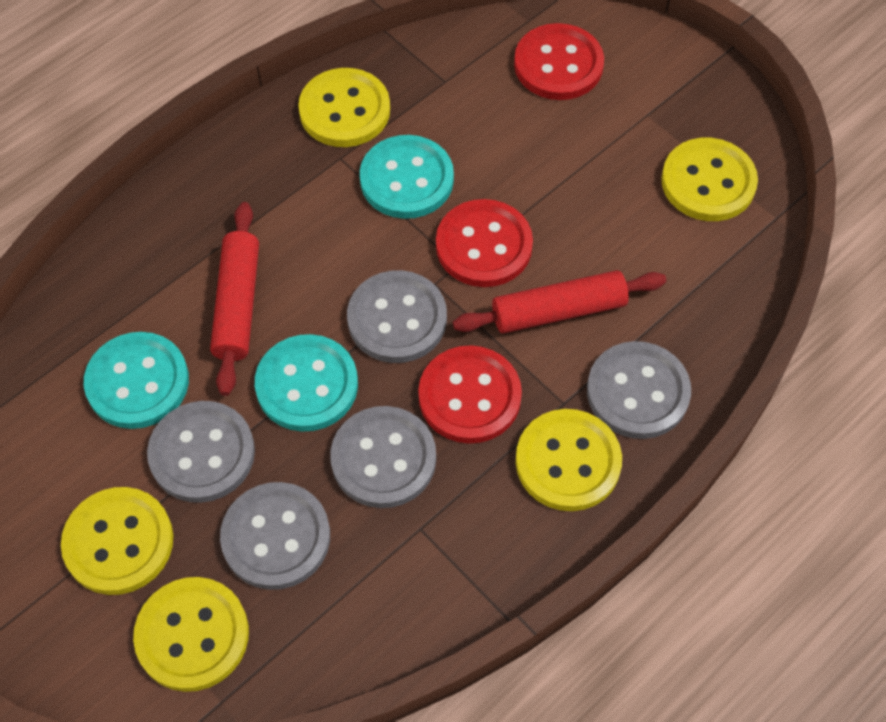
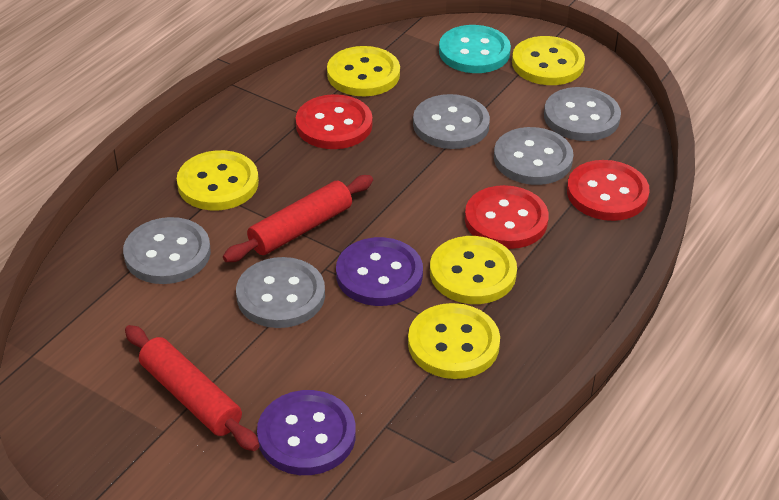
purple button: none = 0 -> [257,390,356,475] [336,237,423,306] = 2
turquoise button: [84,332,189,429] [255,334,358,432] [360,135,454,219] = 3 -> [439,25,511,73] = 1

